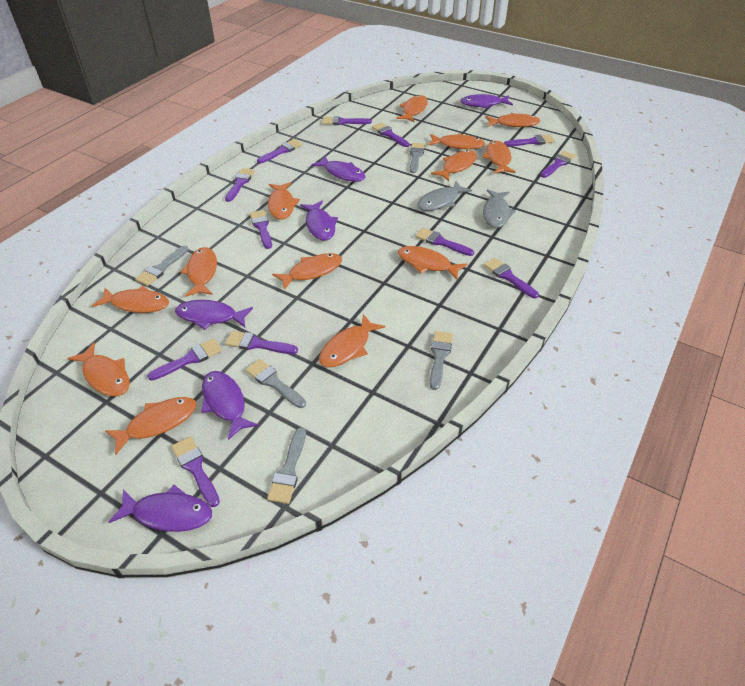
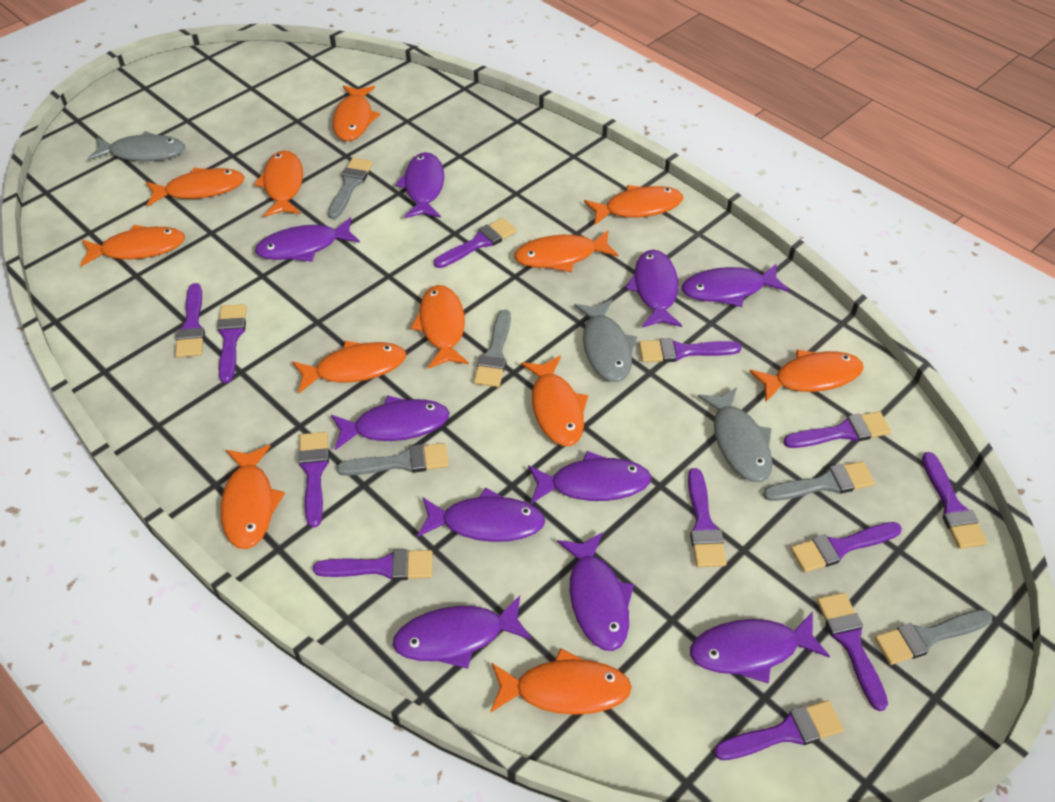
grey fish: [417,181,472,211] [483,189,516,228] = 2 -> [88,131,185,161] [574,299,637,382] [697,387,772,482] = 3
orange fish: [67,343,130,396] [92,286,169,313] [105,397,197,455] [180,247,217,297] [268,182,300,220] [272,253,342,290] [319,314,385,367] [396,95,428,122] [398,246,468,279] [428,133,485,149] [431,150,477,181] [482,140,516,174] [485,113,540,127] = 13 -> [80,225,185,267] [146,167,245,206] [221,445,285,549] [254,150,303,217] [292,341,406,393] [332,85,380,141] [411,285,469,369] [490,648,632,715] [514,230,619,272] [521,355,588,446] [584,185,683,225] [749,350,864,403] = 12
purple fish: [109,485,212,532] [175,300,253,330] [201,371,259,440] [300,201,338,241] [311,156,365,182] [460,94,513,109] = 6 -> [255,217,360,262] [331,395,450,450] [393,596,532,669] [395,152,444,218] [417,488,545,542] [528,451,652,504] [557,532,634,651] [625,250,682,328] [682,263,789,307] [690,612,830,683] = 10

